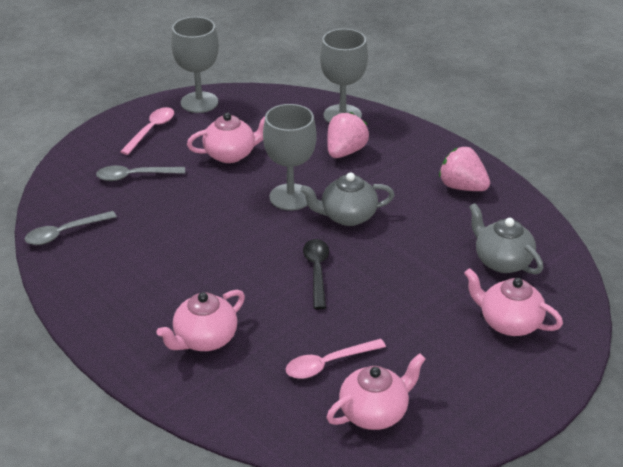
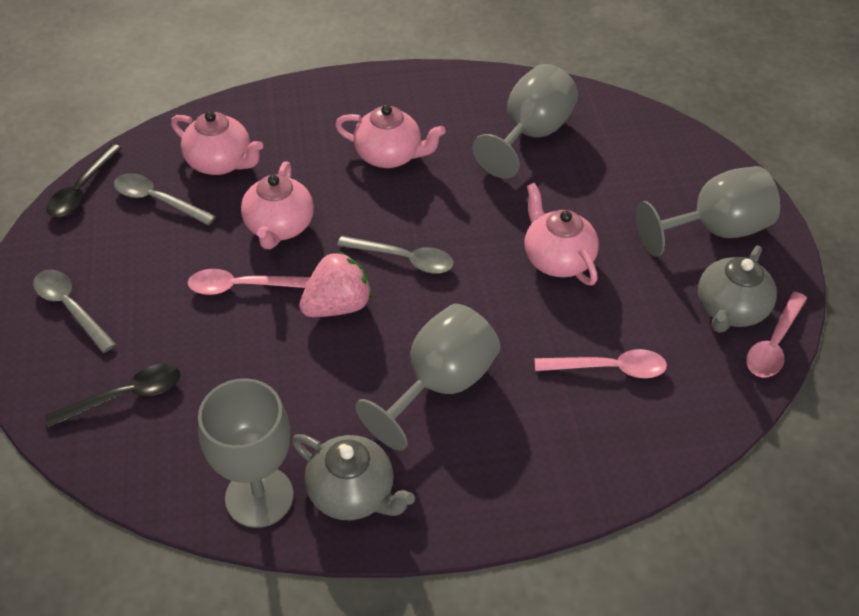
black spoon: [303,239,329,310] = 1 -> [45,364,180,428] [46,144,122,217] = 2
grey goblet: [171,17,219,113] [263,104,317,211] [320,29,368,123] = 3 -> [198,378,294,528] [355,304,500,451] [472,64,578,179] [636,166,780,257] = 4
grey spoon: [25,211,117,245] [96,166,185,181] = 2 -> [33,270,116,353] [114,173,216,225] [337,236,454,274] = 3
pink spoon: [120,107,174,155] [286,339,386,379] = 2 -> [188,269,310,295] [535,349,667,378] [746,292,807,377] = 3
pink strawberry: [327,112,369,158] [439,147,490,191] = 2 -> [299,251,372,317] = 1

